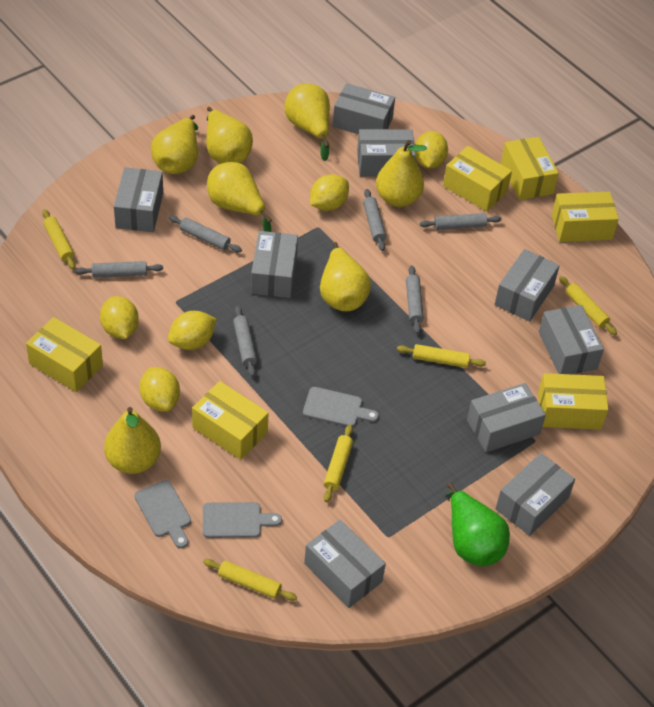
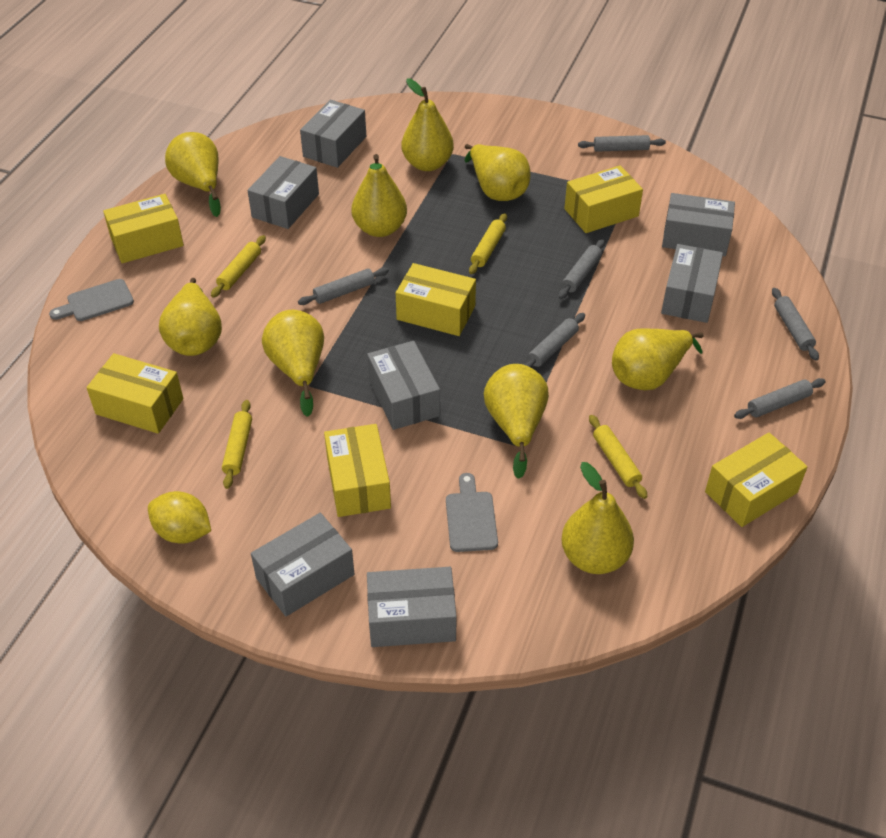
green pear: [445,483,510,566] = 1 -> none = 0
grey box: [114,167,163,232] [251,231,298,298] [304,519,386,608] [333,83,395,134] [357,129,416,176] [467,383,546,452] [494,249,560,322] [496,453,575,536] [539,305,604,374] = 9 -> [247,156,319,229] [251,513,355,616] [300,100,366,168] [367,341,440,430] [367,567,457,647] [661,244,723,323] [662,193,735,256] = 7
grey cutting board: [134,480,191,548] [203,502,282,538] [303,387,379,427] = 3 -> [49,279,134,321] [446,473,498,552] = 2
yellow lemon: [100,296,139,339] [140,367,180,412] [168,311,217,350] [310,174,349,211] [415,131,448,168] = 5 -> [148,491,211,544] = 1
yellow pear: [104,407,161,474] [151,115,198,174] [206,107,253,163] [207,162,272,232] [284,83,330,161] [320,242,371,311] [376,140,427,207] = 7 -> [159,278,222,356] [165,132,221,217] [262,310,324,417] [352,154,407,237] [401,78,454,171] [465,144,531,201] [484,364,549,479] [561,462,634,574] [612,328,704,390] = 9
yellow rolling pin: [42,209,76,269] [203,559,297,601] [324,424,353,502] [397,344,486,368] [559,276,617,335] = 5 -> [211,235,266,298] [222,400,252,489] [469,213,507,274] [589,415,647,499] = 4

